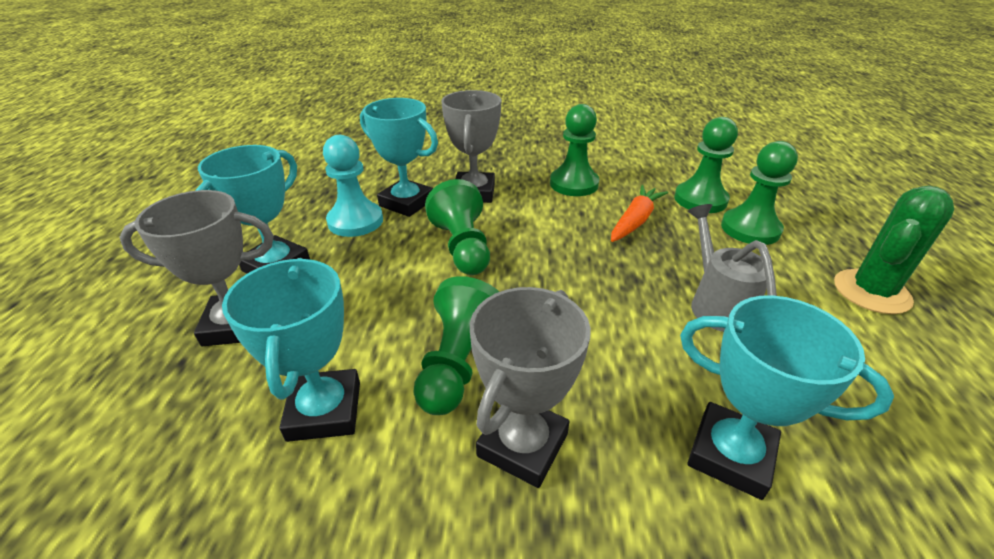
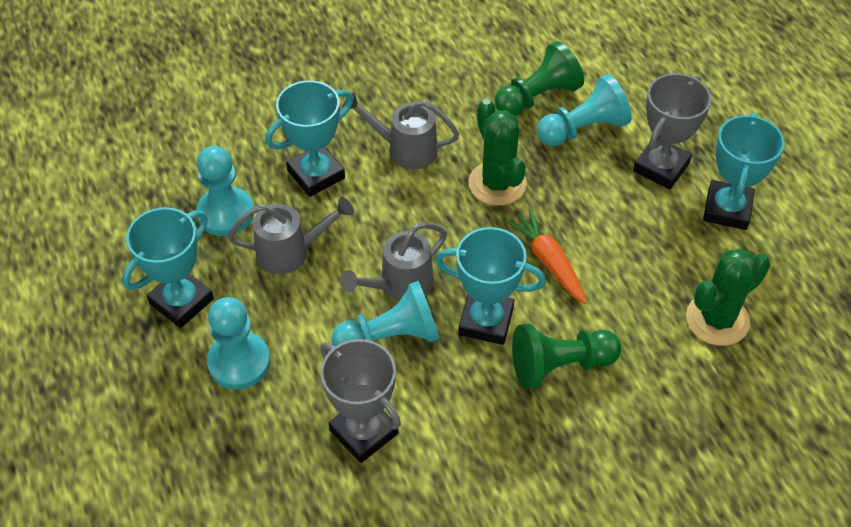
green cactus: [834,186,954,314] = 1 -> [468,99,527,206] [686,248,770,346] = 2
green pawn: [413,276,499,415] [425,179,490,275] [550,104,599,196] [674,117,738,213] [721,141,798,245] = 5 -> [494,41,584,116] [512,324,621,388] = 2
grey trophy: [119,190,274,346] [441,90,501,203] [470,287,591,488] = 3 -> [320,339,401,463] [633,73,711,189] = 2
grey watering can: [688,204,777,332] = 1 -> [228,197,354,274] [340,222,447,301] [342,92,459,169] = 3
turquoise pawn: [323,135,383,237] = 1 -> [196,146,254,236] [207,297,270,390] [331,281,440,346] [537,74,632,146] = 4

